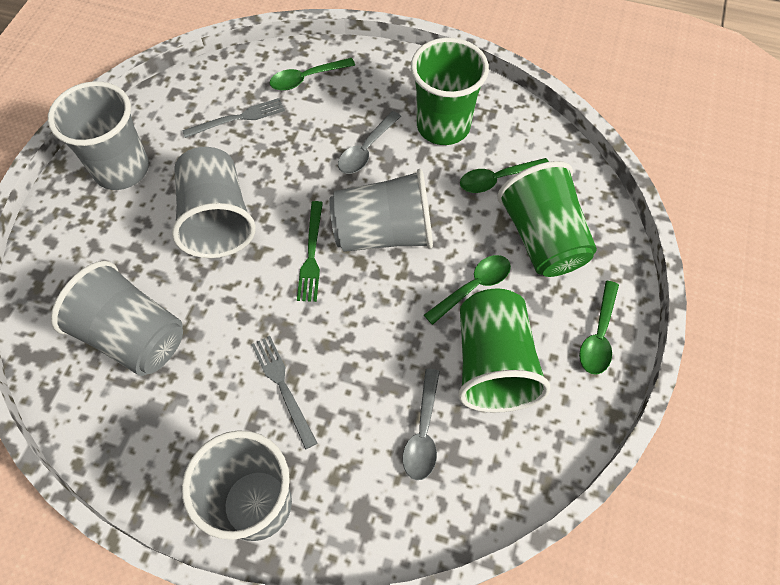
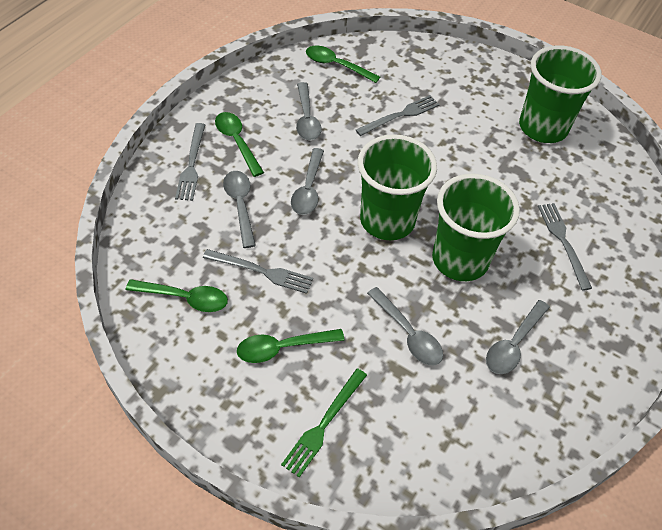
grey cup: [48,81,149,190] [51,261,183,376] [172,147,256,258] [182,430,292,541] [329,169,433,252] = 5 -> none = 0
grey fork: [182,98,285,138] [251,336,317,450] = 2 -> [175,123,205,201] [203,249,313,294] [356,95,440,136] [538,203,592,290] = 4
grey spoon: [338,111,401,174] [402,369,440,480] = 2 -> [223,171,256,248] [291,148,324,215] [296,82,322,140] [367,287,443,365] [486,300,550,374] = 5

